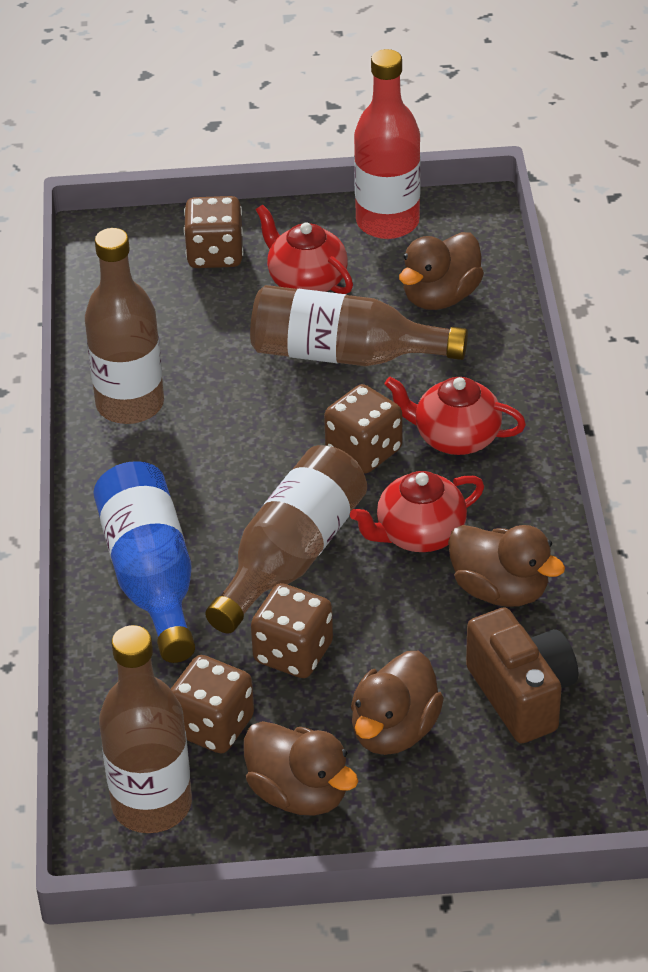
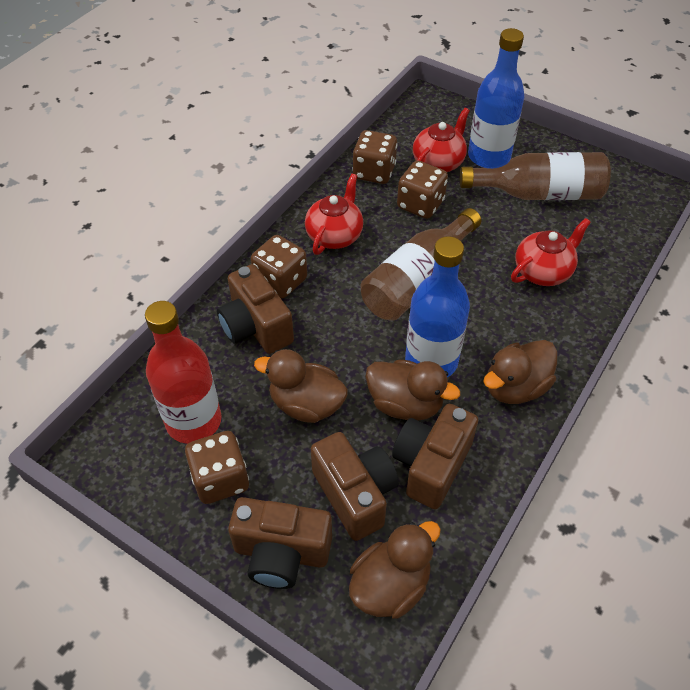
blue bottle: [93,461,195,663] = 1 -> [405,236,470,377] [468,28,525,168] = 2
brown bottle: [85,228,164,424] [99,625,192,833] [205,445,367,633] [250,285,468,366] = 4 -> [360,208,481,321] [460,152,611,200] = 2
brown camera: [466,607,578,743] = 1 -> [217,264,294,354] [228,497,332,589] [311,432,399,541] [392,404,478,509] = 4

